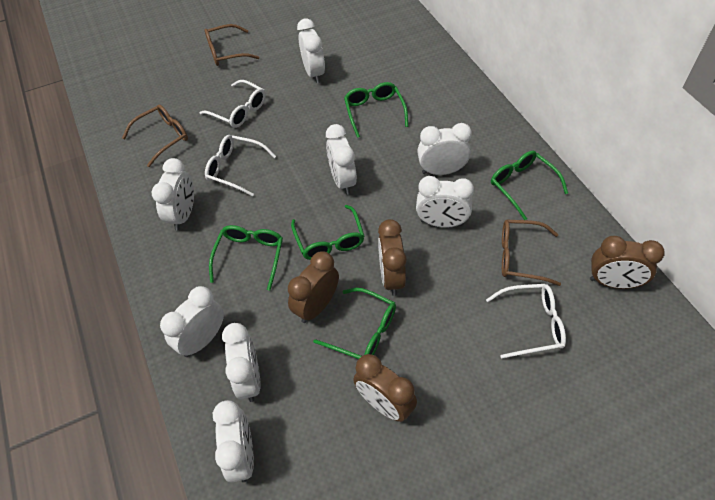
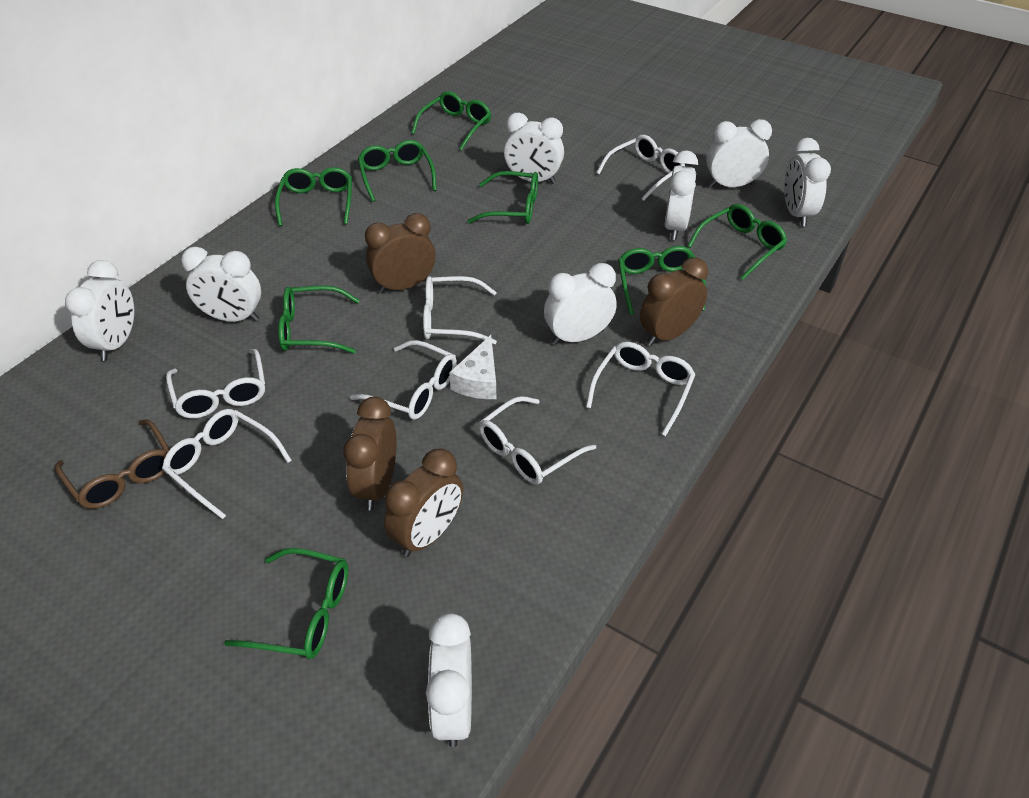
brown glasses: [122,104,188,167] [205,24,259,66] [502,219,561,286] = 3 -> [55,419,170,509] = 1
green glasses: [209,225,283,290] [291,205,364,260] [313,288,396,359] [344,82,408,138] [491,151,568,220] = 5 -> [224,548,348,659] [275,167,352,226] [278,285,360,354] [358,140,437,202] [411,91,491,151] [468,171,538,224] [618,246,706,315] [687,204,787,280] = 8
white cheese: none = 0 -> [449,335,496,399] = 1
white glasses: [199,80,266,128] [205,135,276,196] [486,284,566,359] = 3 -> [162,409,292,519] [166,349,265,418] [350,340,457,420] [423,276,497,344] [479,396,596,484] [586,342,696,436] [597,135,685,201] = 7

